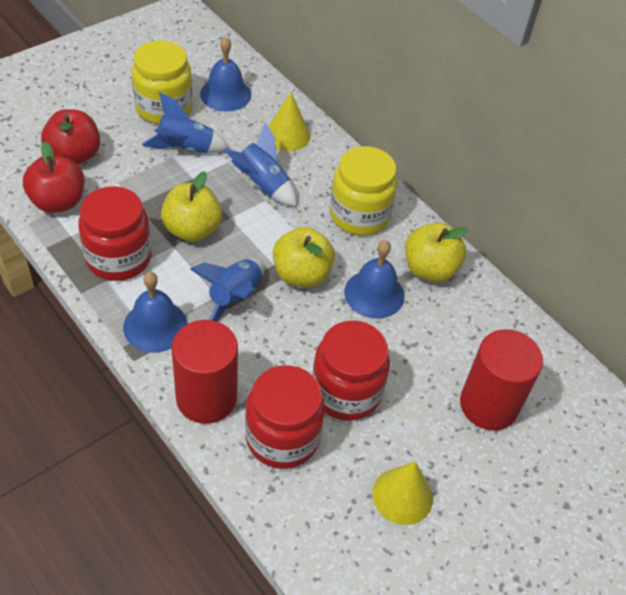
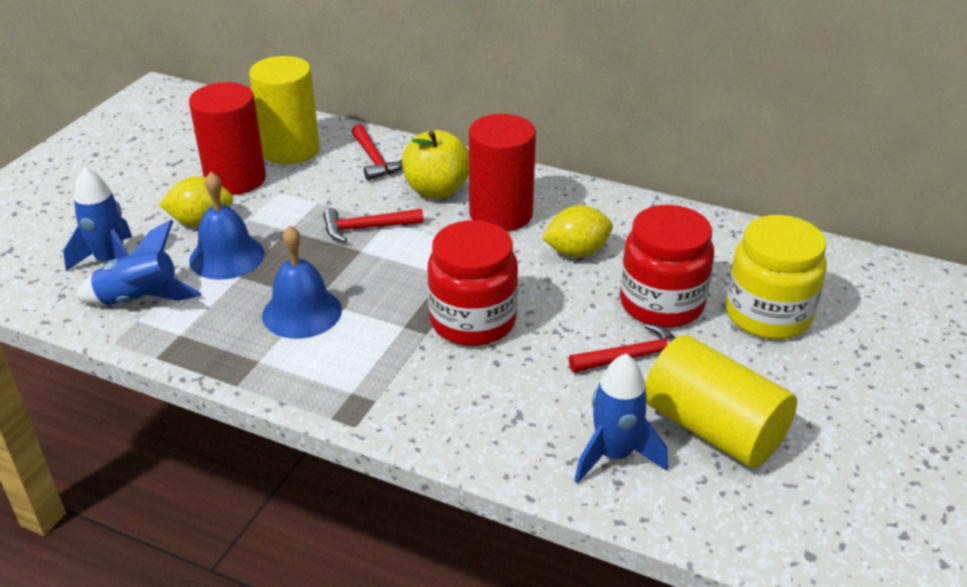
blue bell: [123,272,188,353] [200,37,251,112] [344,240,404,319] = 3 -> [189,172,265,280] [262,225,342,339] = 2
red apple: [23,141,84,213] [41,109,100,165] = 2 -> none = 0
red hammer: none = 0 -> [323,208,424,242] [352,124,403,180] [569,324,675,373] = 3
red jar: [78,186,151,281] [245,365,325,469] [312,321,390,421] = 3 -> [428,221,518,346] [620,205,714,328] = 2
yellow apple: [161,171,222,242] [273,227,335,287] [405,223,469,282] = 3 -> [402,130,469,198] = 1
yellow cone: [268,92,310,151] [372,462,433,525] = 2 -> none = 0
yellow cylinder: none = 0 -> [249,56,320,164] [645,335,797,468] = 2
yellow jar: [132,40,193,124] [330,146,397,235] = 2 -> [726,215,827,340] = 1
yellow lemon: none = 0 -> [159,176,233,227] [542,205,613,258] = 2

